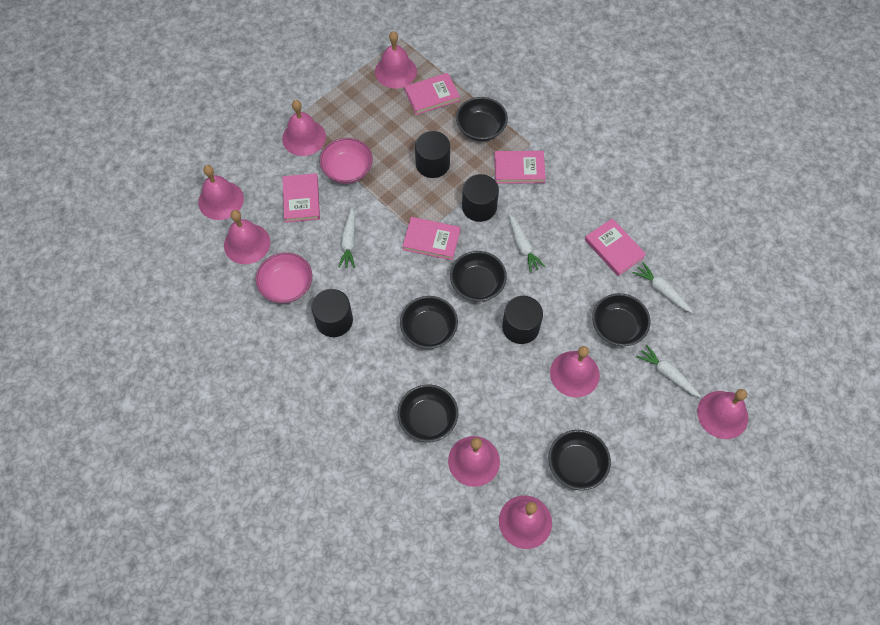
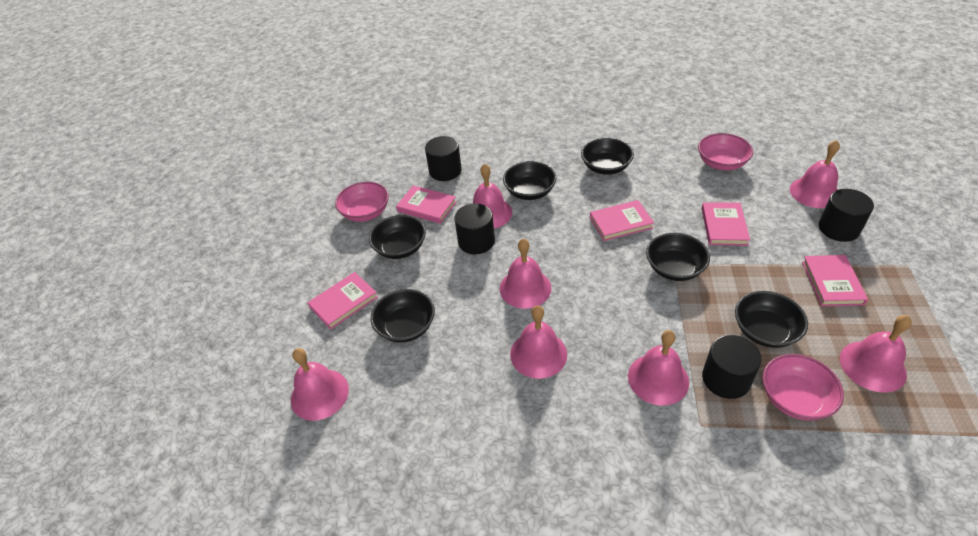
pink bell: [198,165,244,220] [224,210,270,264] [282,100,326,156] [375,31,417,88] [448,436,500,487] [499,495,552,549] [550,346,600,397] [697,389,748,439] = 8 -> [291,348,349,421] [473,164,512,229] [500,238,551,309] [510,305,567,379] [628,330,689,406] [790,140,840,208] [840,315,912,393] = 7
pink bowl: [256,252,312,303] [320,138,373,184] = 2 -> [335,182,389,222] [698,133,753,171] [762,354,844,421] = 3
white carrot: [338,208,355,268] [509,214,545,273] [633,262,693,313] [636,345,701,398] = 4 -> none = 0

